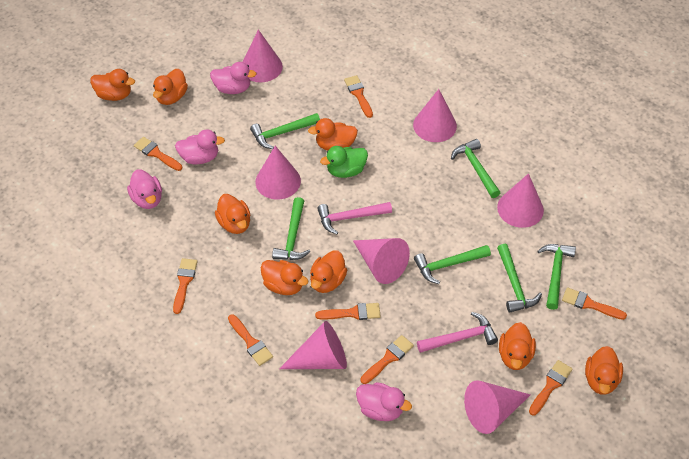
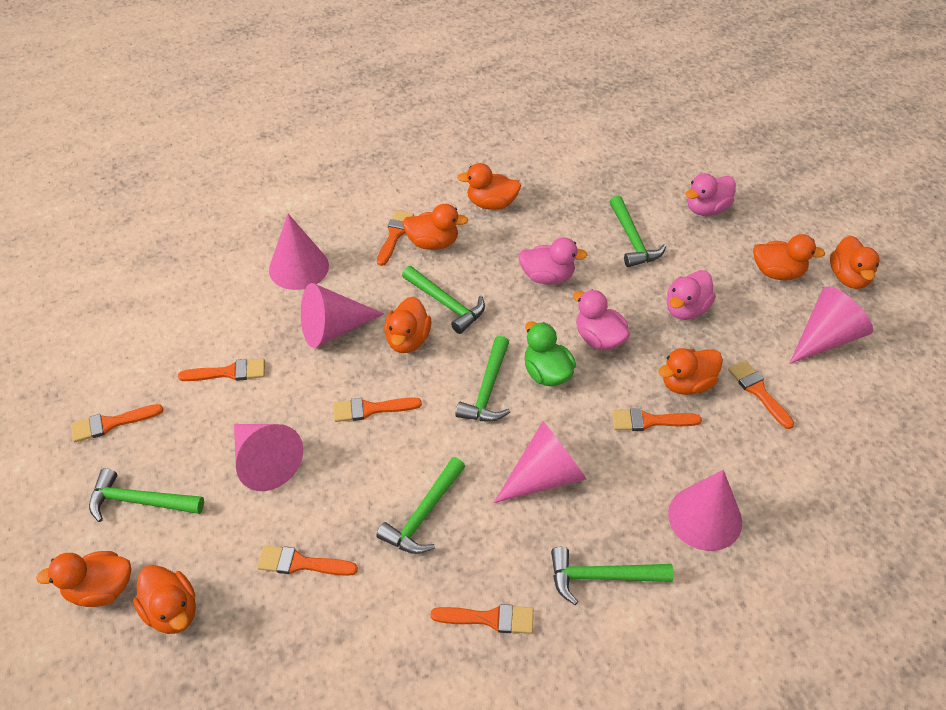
pink cone: [243,30,283,82] [256,146,301,200] [279,321,347,369] [353,238,410,284] [413,89,457,142] [464,380,531,434] [497,173,544,228] = 7 -> [234,424,303,491] [269,214,329,290] [301,283,384,348] [494,421,587,503] [668,470,742,551] [790,287,873,364] = 6
pink hammer: [317,202,392,234] [417,312,498,353] = 2 -> none = 0

